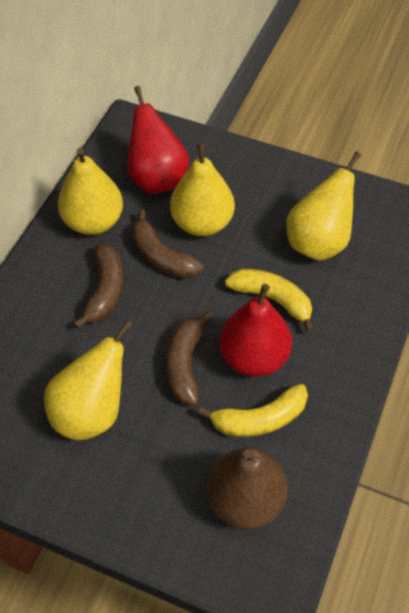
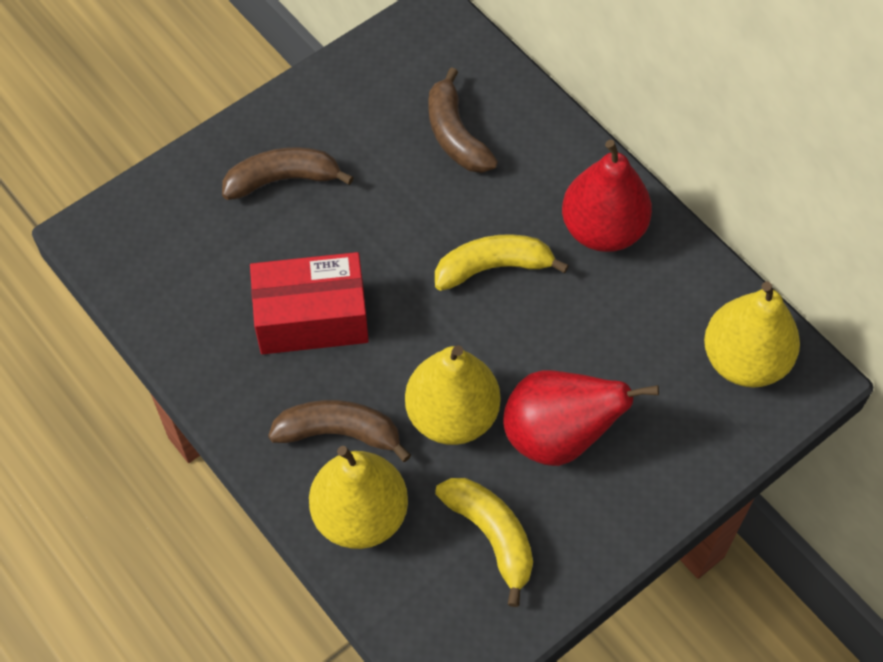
brown pear: [207,447,288,529] = 1 -> none = 0
red box: none = 0 -> [250,252,369,354] = 1
yellow pear: [44,320,133,440] [58,148,123,235] [170,142,235,236] [286,151,361,261] = 4 -> [309,446,408,549] [405,345,500,445] [704,282,800,388] = 3

